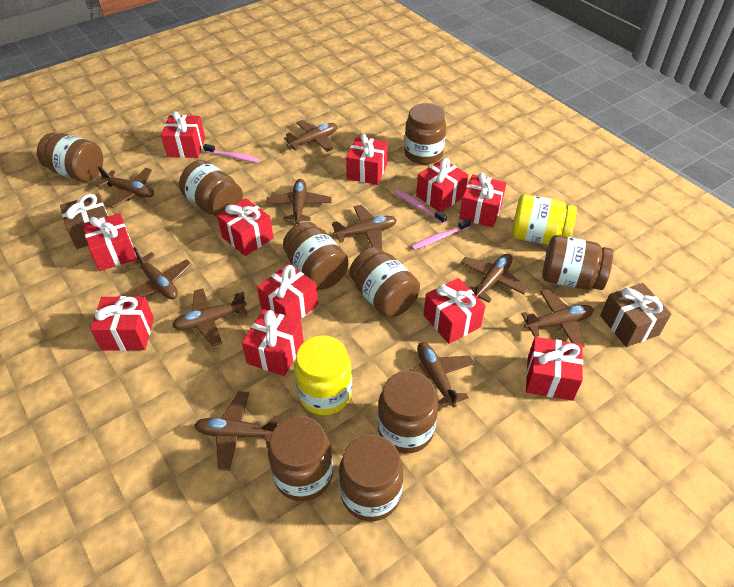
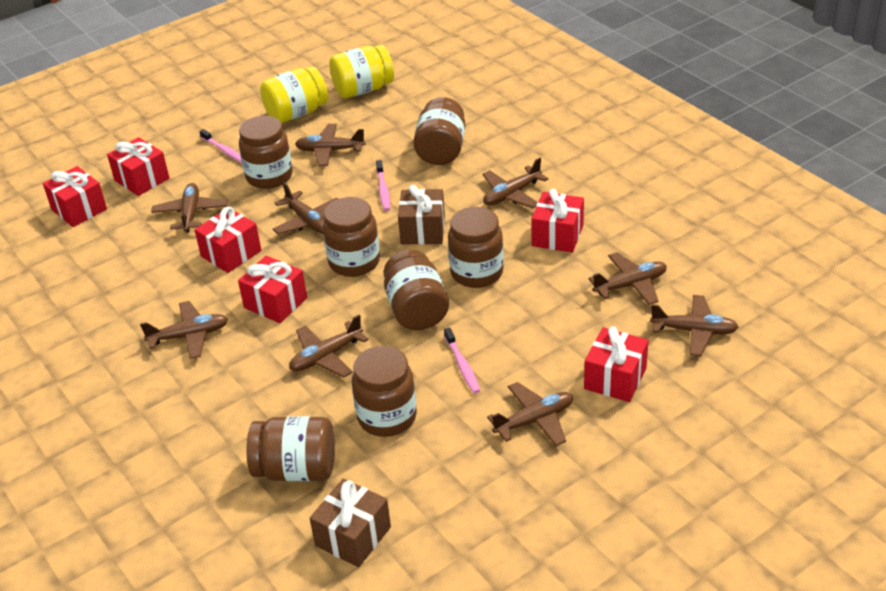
brown jar: [37,133,103,182] [179,160,243,217] [268,416,333,501] [283,222,349,290] [339,435,403,521] [350,247,420,318] [378,371,438,453] [404,103,446,165] [542,235,613,290] = 9 -> [239,116,293,189] [247,416,335,481] [323,197,380,277] [352,346,417,437] [383,250,449,330] [413,97,465,165] [448,207,504,288] = 7
brown plane: [96,166,154,208] [123,247,192,299] [172,288,248,346] [194,391,279,471] [266,179,332,224] [284,120,337,152] [332,205,397,249] [410,342,475,409] [461,254,528,303] [521,289,594,347] = 10 -> [140,301,228,359] [151,183,228,233] [272,182,338,234] [289,315,369,378] [295,124,366,166] [483,158,549,208] [487,382,573,446] [588,252,667,305] [650,295,738,356] = 9
red gift: [83,213,137,271] [90,296,154,351] [161,111,205,158] [217,198,273,256] [242,309,304,376] [257,264,318,320] [346,134,388,185] [416,158,468,212] [424,278,485,344] [459,173,506,228] [526,337,583,401] = 11 -> [43,166,107,227] [107,137,169,196] [195,207,261,273] [238,256,307,323] [531,189,584,253] [584,326,649,402] = 6

